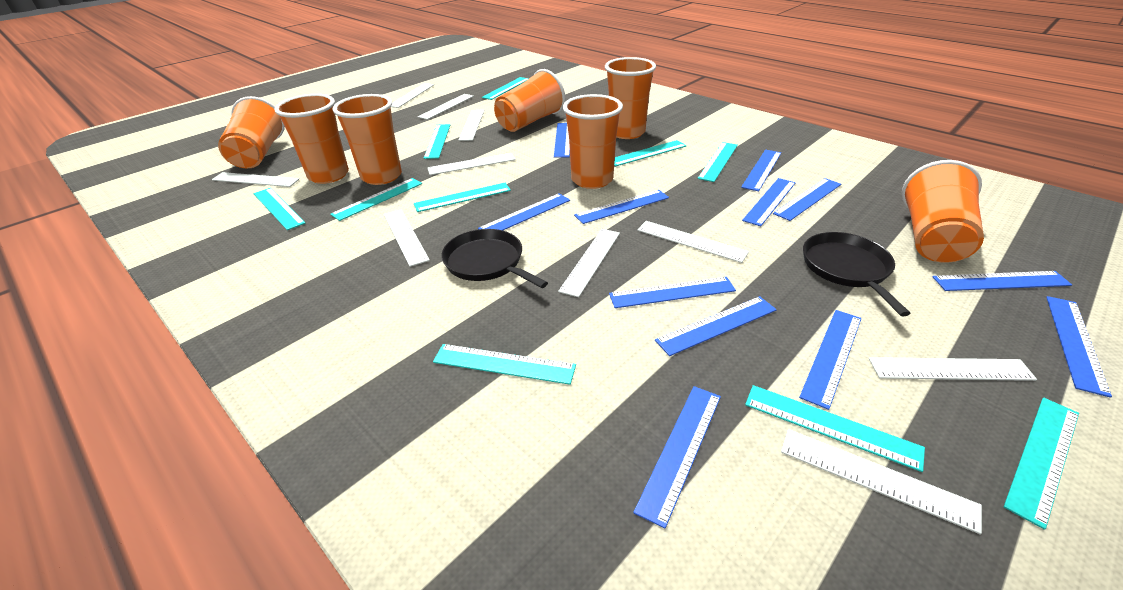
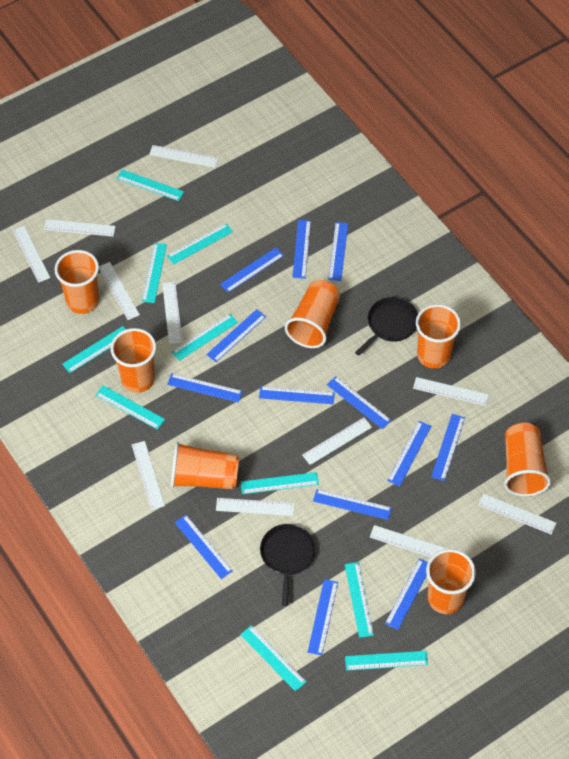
blue ruler: [478,193,570,230] [554,123,570,158] [574,190,669,224] [609,277,736,308] [633,386,721,529] [655,296,777,356] [741,150,781,191] [742,178,796,226] [773,178,841,221] [799,310,861,410] [933,271,1072,291] [1046,296,1112,398] = 12 -> [167,373,243,403] [174,515,233,579] [206,309,266,362] [220,248,284,293] [259,386,335,404] [293,220,311,279] [308,579,338,656] [313,489,392,520] [327,376,392,429] [328,222,348,281] [385,558,428,630] [387,421,431,486] [431,414,465,481] = 13
white ruler: [212,172,299,187] [384,209,430,267] [391,83,434,108] [418,94,474,120] [427,153,516,175] [458,110,485,141] [558,229,620,297] [637,221,749,263] [781,429,982,534] [869,357,1037,381] = 10 -> [13,226,50,283] [44,219,116,237] [99,262,140,320] [132,441,165,510] [149,145,218,168] [162,282,182,344] [216,498,295,516] [302,418,372,465] [370,525,447,557] [413,377,489,406] [478,493,556,535] = 11

